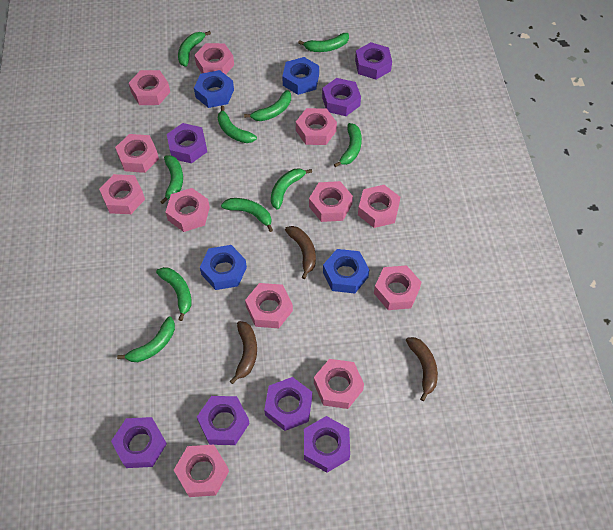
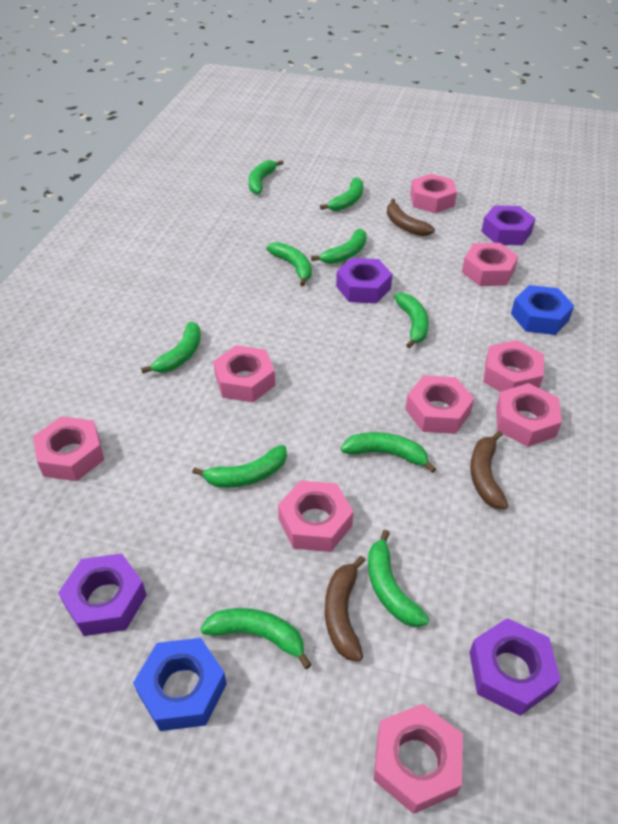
blue nut: [194,70,234,108] [200,245,247,290] [282,57,319,95] [323,249,369,293] = 4 -> [133,638,227,731] [511,285,574,335] = 2
pink nut: [99,174,145,214] [115,134,159,173] [128,70,170,105] [166,188,210,232] [174,444,229,497] [194,43,234,75] [245,283,293,328] [296,108,337,145] [309,181,353,222] [314,359,364,409] [358,185,400,228] [374,265,422,310] = 12 -> [33,416,104,481] [213,345,275,402] [278,480,353,552] [374,704,463,814] [405,375,474,434] [410,174,457,213] [462,243,518,286] [483,340,544,392] [496,383,562,447] = 9
purple nut: [111,417,167,468] [167,123,207,164] [197,396,250,445] [264,377,312,431] [304,416,350,473] [322,78,361,116] [355,42,392,79] = 7 -> [58,554,147,636] [336,258,392,303] [469,618,561,716] [481,205,536,245] = 4

